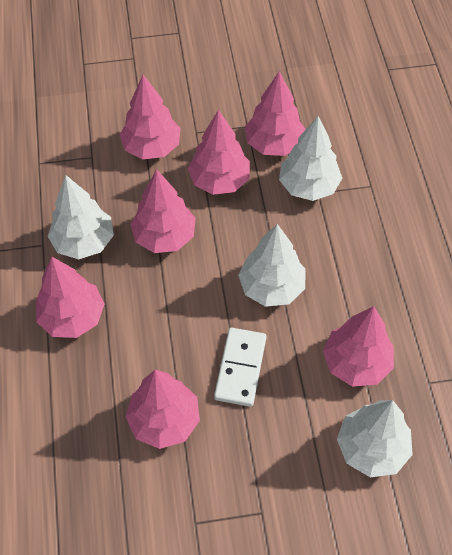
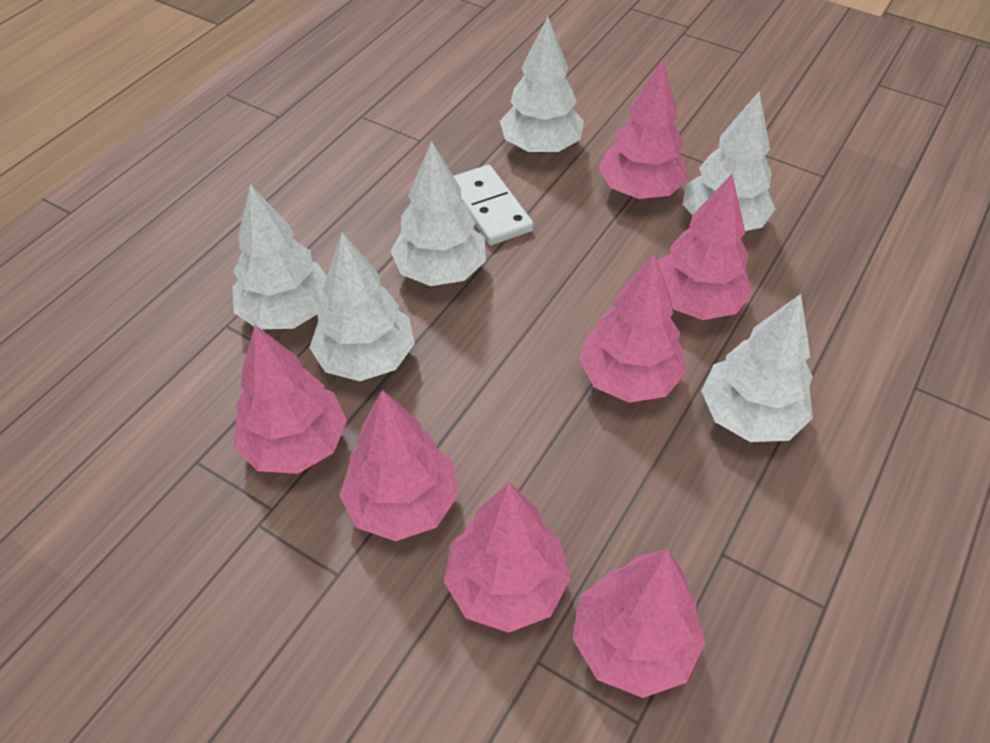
white tree: [48,175,114,259] [238,224,306,307] [279,116,342,201] [337,400,413,477] = 4 -> [233,184,327,329] [309,233,415,381] [390,141,486,286] [500,16,584,153] [683,92,775,231] [701,294,813,442] = 6

